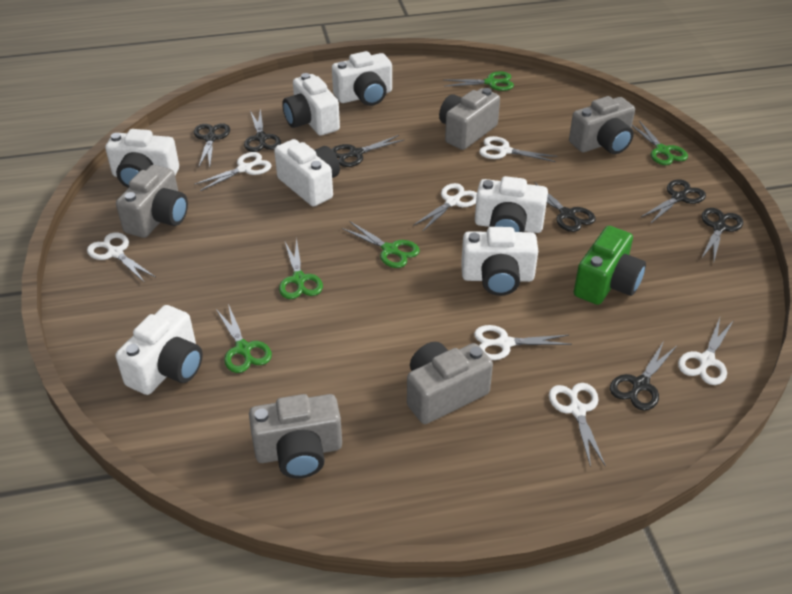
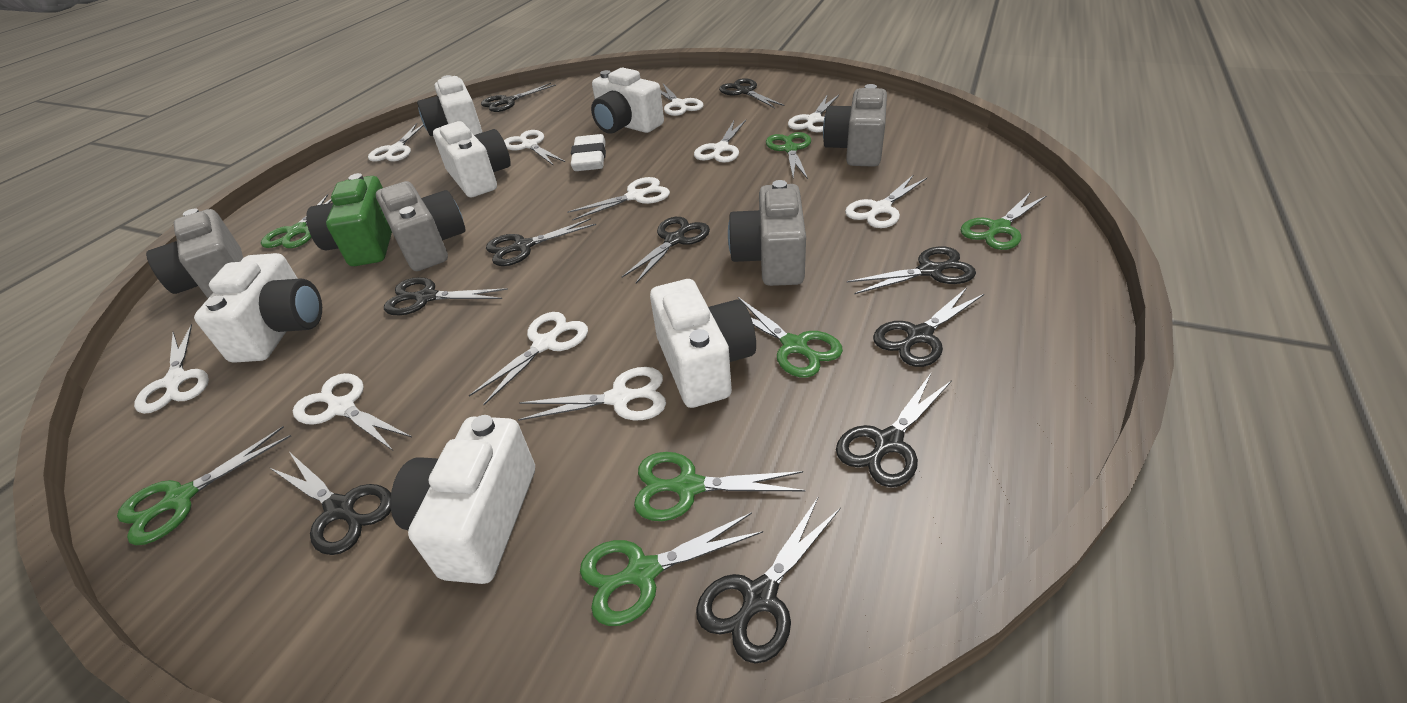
black scissors: [194,123,230,168] [244,108,281,152] [332,135,404,167] [535,183,596,232] [610,341,677,411] [641,179,706,224] [701,208,743,264] = 7 -> [270,453,391,555] [384,277,508,315] [481,83,556,112] [486,218,596,266] [622,217,710,283] [696,498,841,664] [719,78,785,108] [836,373,952,487] [847,246,976,294] [873,288,984,367] = 10
green scissors: [216,304,272,373] [279,238,323,299] [342,221,420,268] [445,71,514,91] [632,121,688,165] = 5 -> [117,426,291,545] [261,194,332,248] [580,512,763,626] [634,452,806,521] [738,297,843,378] [766,132,811,179] [961,193,1046,250] = 7
grey camera: [116,165,188,238] [249,394,342,479] [407,342,493,424] [439,88,500,150] [569,96,635,154] = 5 -> [146,209,243,298] [376,181,465,271] [728,180,806,286] [823,84,887,167] = 4
white camera: [105,129,179,188] [115,305,203,395] [274,139,340,206] [282,73,340,136] [332,51,392,106] [461,227,538,296] [475,176,548,233] = 7 -> [194,253,322,363] [390,415,535,584] [417,75,482,136] [433,121,511,197] [591,68,664,134] [650,279,756,408] = 6
white eraser: none = 0 -> [571,134,606,171] = 1
white scissors: [87,232,155,283] [194,152,271,191] [413,183,477,232] [474,325,572,360] [479,136,557,162] [549,383,606,467] [678,318,734,385] = 7 -> [134,324,209,414] [293,373,412,450] [368,123,424,161] [469,312,588,405] [504,130,565,165] [518,367,666,421] [567,177,670,220] [661,84,704,116] [694,120,746,163] [788,94,839,132] [845,174,927,228] = 11

